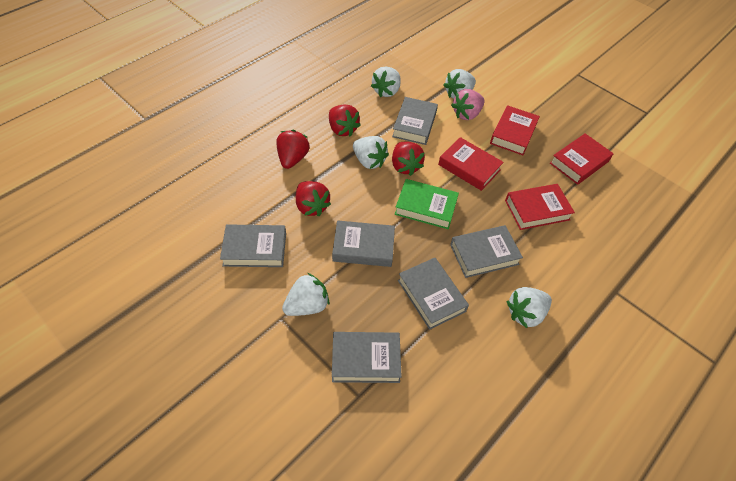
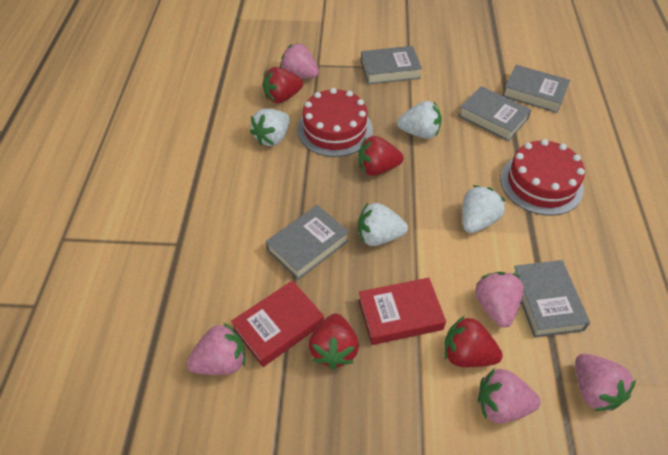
green book: [395,179,459,229] = 1 -> none = 0
grey book: [220,224,286,267] [332,220,395,267] [332,332,402,383] [392,97,438,145] [398,258,469,330] [450,225,523,278] = 6 -> [266,205,349,280] [361,46,422,84] [458,86,531,141] [503,65,570,113] [514,260,590,338] = 5
pink strawberry: [451,89,485,120] = 1 -> [187,323,245,375] [280,43,319,78] [475,272,524,328] [478,369,541,424] [575,354,636,411] = 5
red book: [438,137,504,191] [490,105,540,155] [505,184,575,230] [550,133,614,185] = 4 -> [231,280,324,367] [358,278,446,345] = 2
red cake: none = 0 -> [297,88,373,157] [500,139,585,216] = 2
white strawberry: [282,273,329,316] [353,136,389,169] [371,67,401,97] [444,69,476,99] [506,287,552,328] = 5 -> [250,109,290,146] [358,203,408,246] [397,101,442,139] [462,185,505,233] = 4

